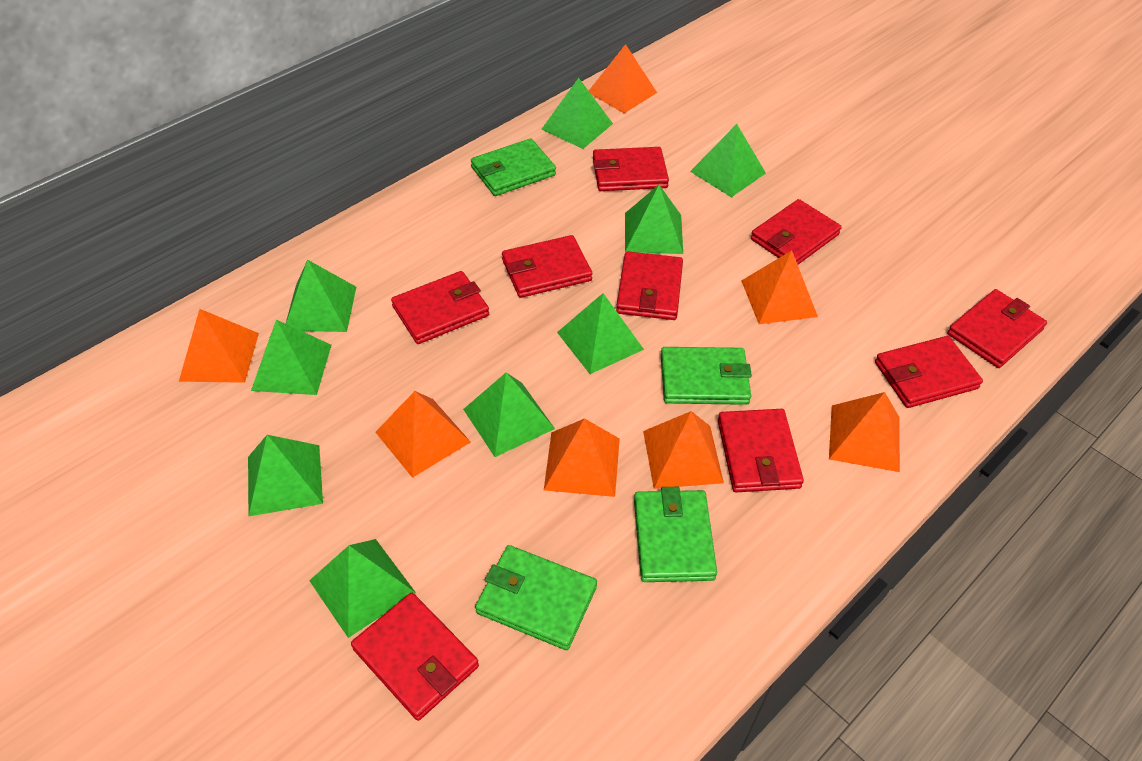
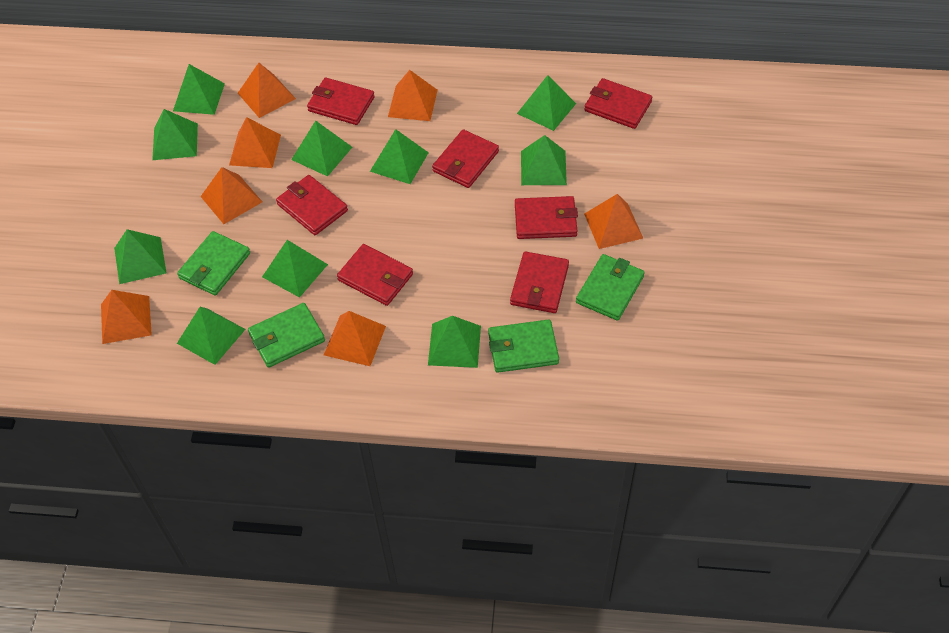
green pyramid: [248,435,323,517] [251,320,331,395] [286,260,356,332] [309,539,416,638] [463,372,555,457] [541,78,613,149] [557,293,644,374] [625,185,683,254] [690,124,766,197] = 9 -> [114,229,167,284] [152,109,198,160] [173,64,225,115] [177,307,246,365] [262,240,328,298] [291,121,352,177] [370,129,429,184] [428,316,481,368] [517,75,576,131] [521,135,567,185] = 10
red wallet: [351,593,479,721] [391,271,489,344] [502,235,592,298] [593,147,669,191] [616,251,683,320] [718,409,804,492] [751,199,842,264] [875,336,983,408] [947,289,1047,368] = 9 -> [276,175,348,235] [307,77,375,125] [337,244,413,306] [432,129,499,188] [510,251,569,313] [515,196,578,239] [584,78,652,129] = 7

